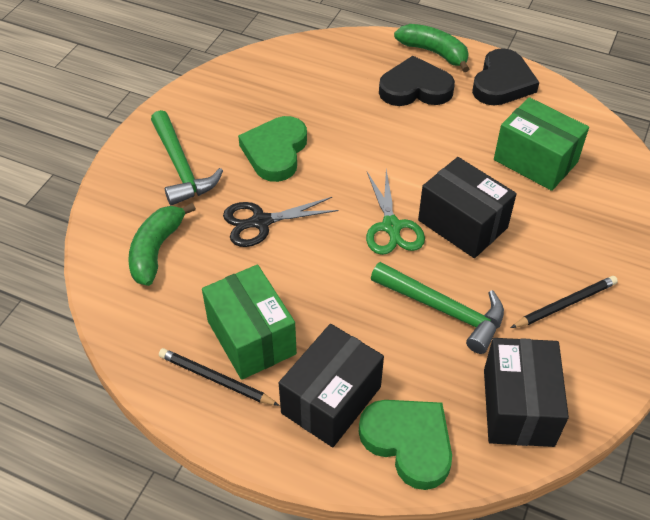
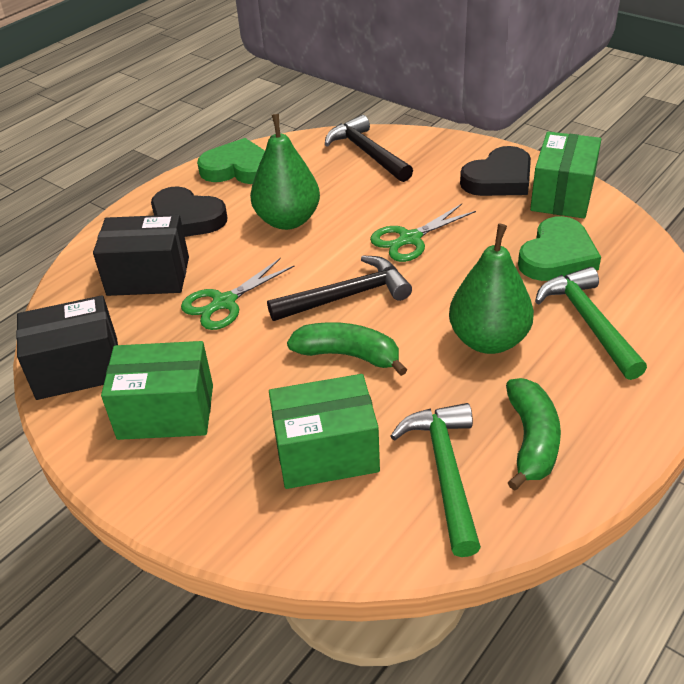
black box: [279,324,384,447] [418,157,517,258] [484,338,569,447] = 3 -> [16,295,118,400] [93,215,189,296] = 2
black hammer: none = 0 -> [267,255,412,321] [325,115,413,182] = 2
black pencil: [159,348,280,406] [511,276,618,328] = 2 -> none = 0
black scissors: [223,197,338,247] = 1 -> none = 0
green box: [202,265,297,380] [494,97,589,191] = 2 -> [101,341,213,440] [269,374,380,489] [530,132,601,218] = 3
green pear: none = 0 -> [250,114,320,230] [449,224,534,354] = 2
green scissors: [366,170,425,255] = 1 -> [181,258,295,330] [370,204,476,262] = 2

